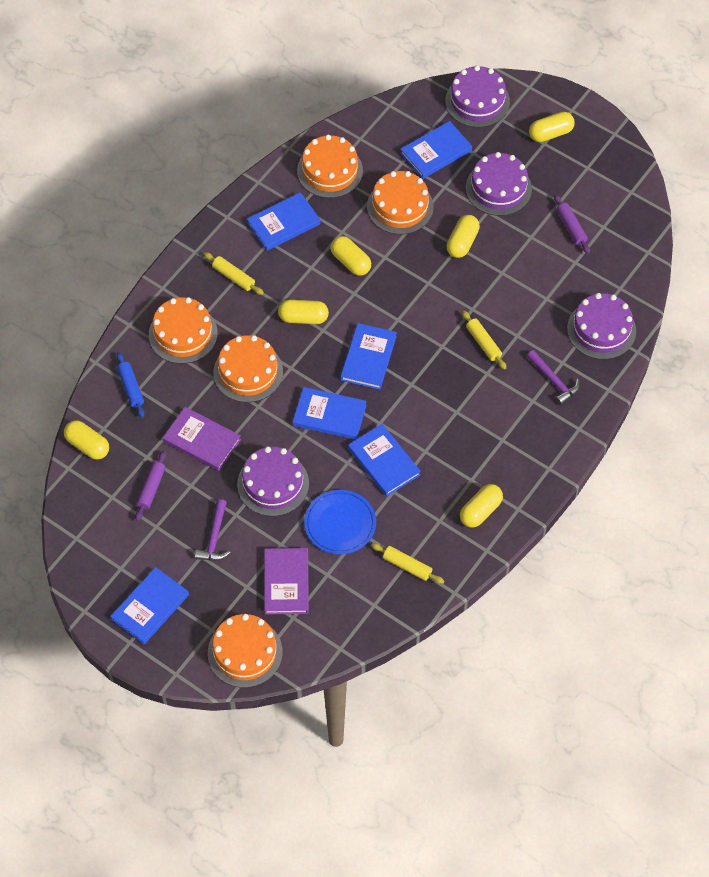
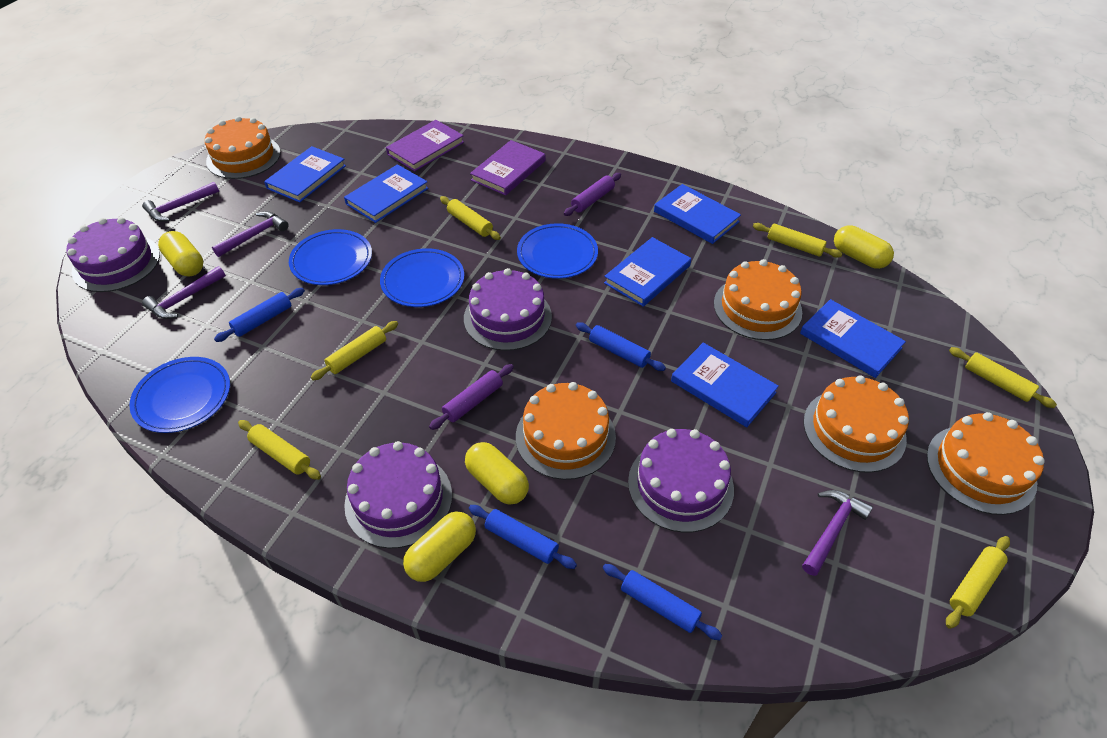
blue plate: [304,490,376,554] = 1 -> [129,357,230,433] [289,229,372,285] [380,248,464,307] [517,223,598,279] = 4
blue rolling pin: [117,352,145,418] = 1 -> [214,288,305,342] [469,505,577,569] [576,322,666,371] [603,564,722,640] = 4
purple hammer: [195,499,230,561] [527,350,580,405] = 2 -> [142,182,219,222] [142,266,226,319] [212,211,288,257] [802,490,873,576] = 4
yellow capsule: [64,420,109,460] [278,299,329,324] [331,236,371,276] [447,215,480,258] [460,484,503,528] [529,112,575,142] = 6 -> [158,231,203,277] [403,511,476,582] [465,442,529,505] [834,225,894,269] = 4
yellow rolling pin: [204,252,264,295] [371,543,444,584] [462,311,507,370] = 3 -> [238,420,321,480] [311,321,398,380] [440,196,501,240] [753,223,842,258] [946,536,1010,629] [949,347,1057,408] = 6

